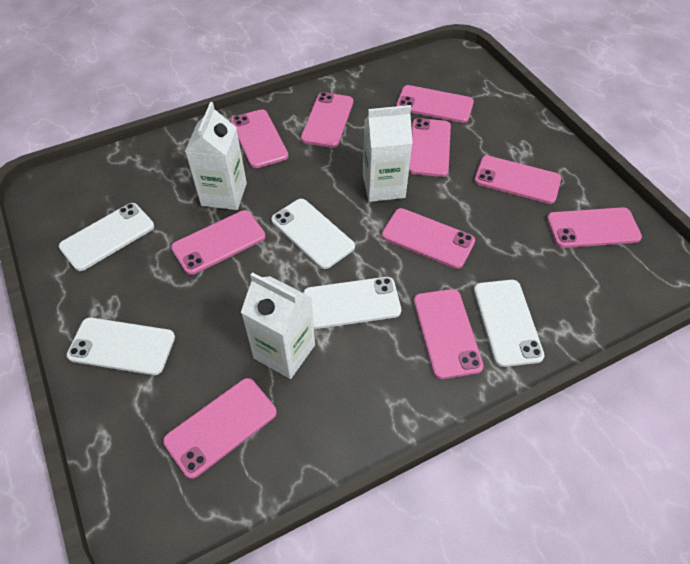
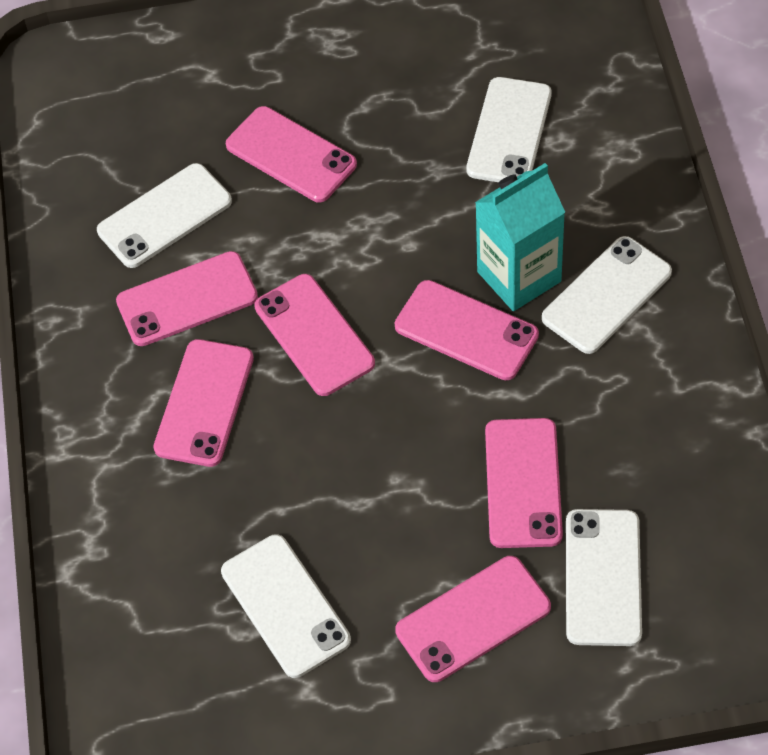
pink phone: [163,378,277,479] [171,210,266,275] [231,109,289,168] [301,92,353,148] [382,208,475,269] [396,85,474,123] [409,118,451,177] [414,289,484,379] [474,156,561,204] [547,207,642,248] = 10 -> [116,251,258,346] [153,339,254,467] [226,106,357,203] [254,274,375,396] [395,280,539,380] [395,556,551,682] [485,418,563,548] = 7
turquoise carton: none = 0 -> [475,163,565,311] = 1
white carton: [185,102,247,210] [241,272,315,379] [363,105,413,202] = 3 -> none = 0

